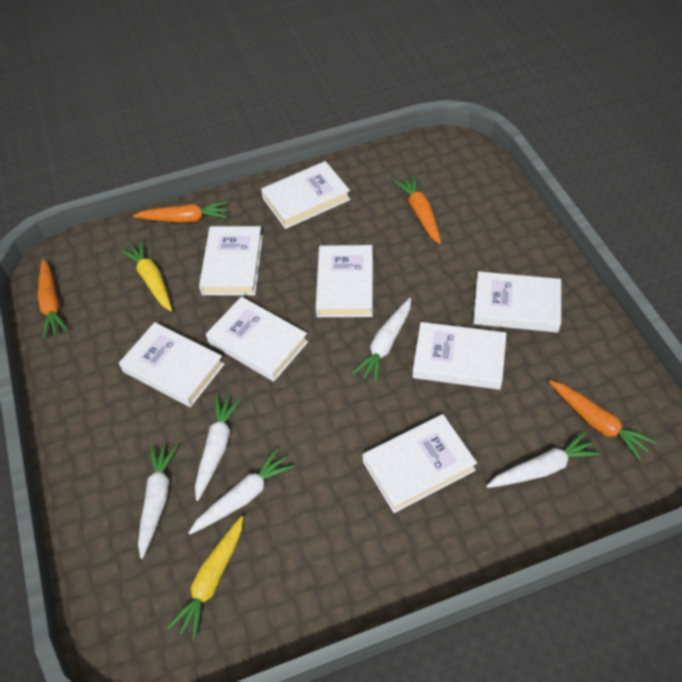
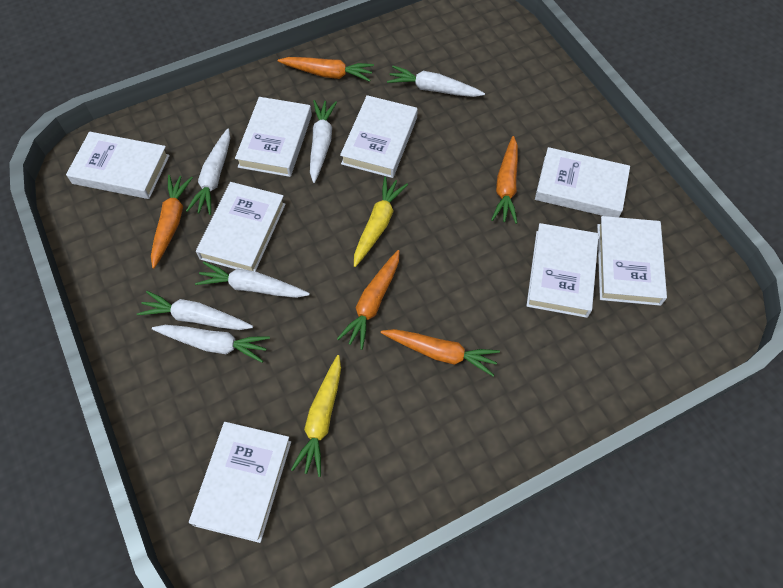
orange carrot: [38,259,68,339] [133,201,228,223] [393,175,441,244] [549,380,656,461] = 4 -> [151,175,193,269] [278,57,374,82] [337,250,400,350] [381,329,500,376] [491,136,518,224] = 5
white carrot: [138,444,178,559] [189,448,295,534] [195,395,242,501] [352,298,411,383] [486,431,601,488] = 5 -> [137,291,253,330] [152,325,270,363] [186,129,230,215] [195,261,310,298] [310,100,337,183] [387,66,485,97] = 6

